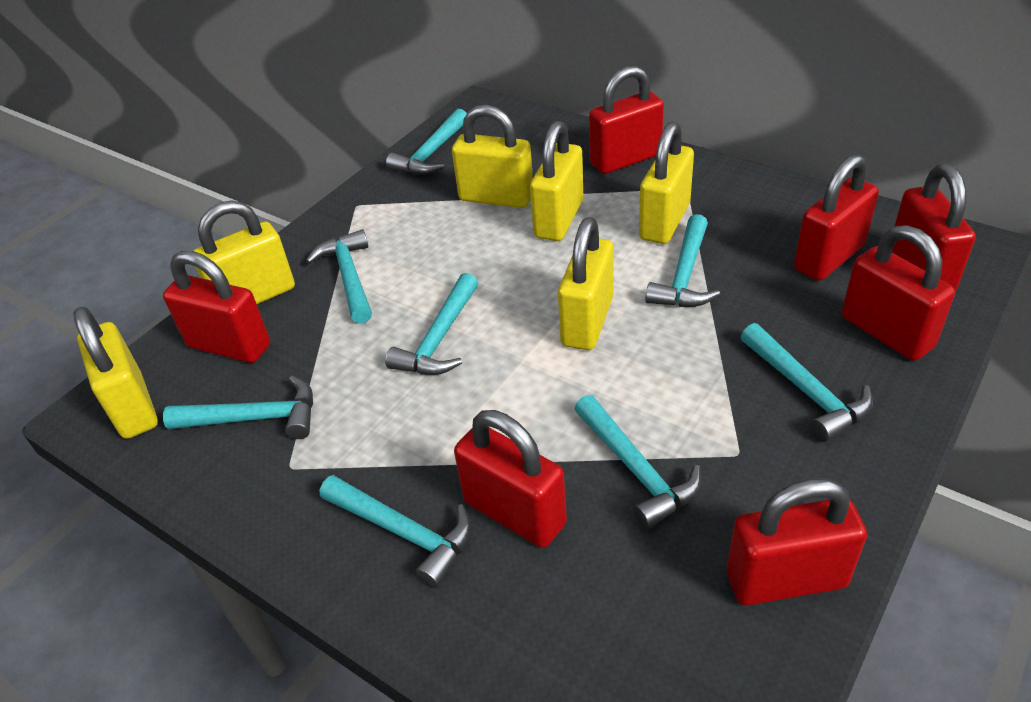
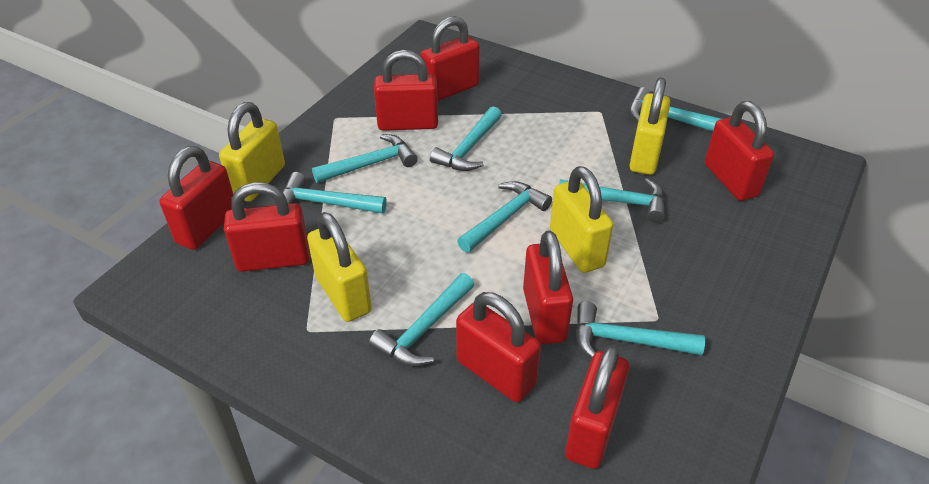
red padlock: [163,251,270,363] [454,410,567,548] [589,66,664,174] [727,478,867,606] [794,154,879,281] [842,225,955,361] [892,164,976,291] = 7 -> [159,146,234,250] [224,182,310,272] [374,50,438,131] [420,16,480,101] [456,292,541,402] [523,230,573,344] [565,345,629,469] [705,101,774,201] = 8
yellow padlock: [73,307,158,439] [193,201,295,304] [452,105,533,208] [530,121,583,241] [558,217,614,350] [639,122,694,244] = 6 -> [219,102,285,202] [307,212,372,322] [550,166,613,273] [629,77,670,175] = 4

